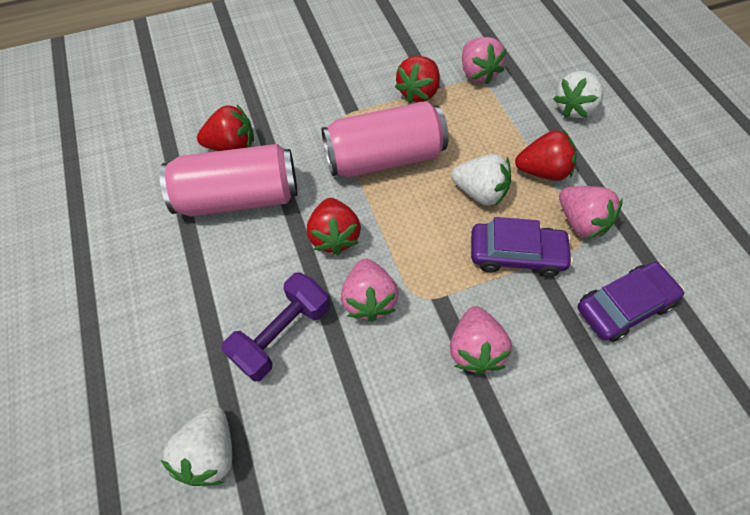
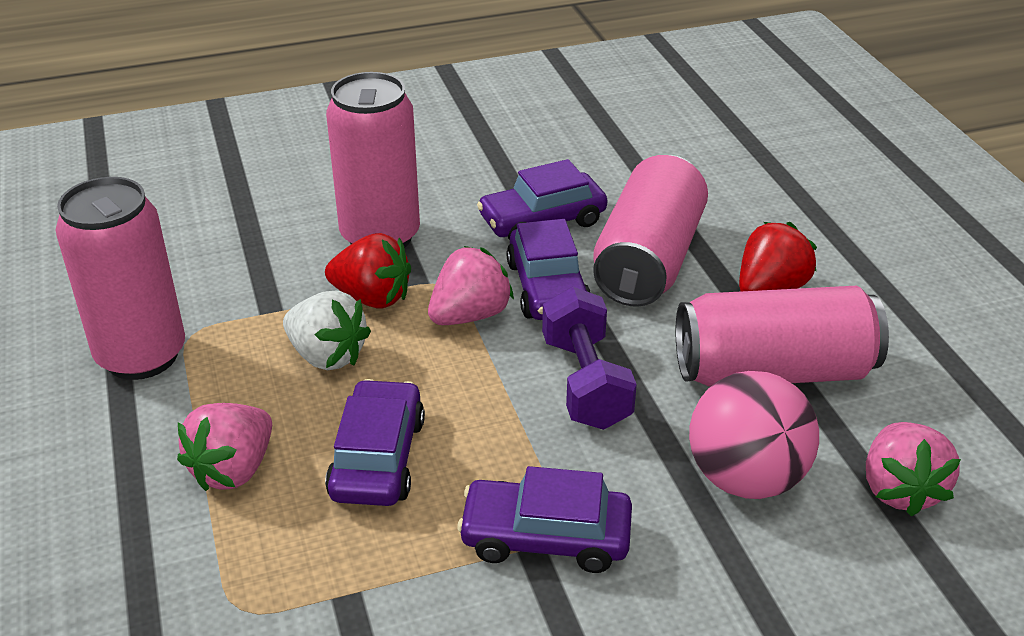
pink ball: none = 0 -> [689,371,819,499] = 1
pink can: [160,144,298,217] [321,101,448,177] = 2 -> [56,177,185,380] [326,72,420,248] [593,155,708,307] [676,286,889,387] = 4
pink strawberry: [341,259,399,322] [450,306,512,375] [462,37,506,84] [559,186,623,239] = 4 -> [177,403,272,491] [428,246,514,325] [866,422,961,517] = 3
purple car: [471,217,573,277] [578,262,684,342] = 2 -> [325,379,425,506] [457,466,632,573] [477,159,607,240] [506,219,591,320] = 4
red strawberry: [197,105,254,151] [307,198,361,255] [395,56,440,103] [515,130,577,181] = 4 -> [325,233,411,309] [739,222,817,291] = 2
white strawberry: [161,406,232,486] [451,154,511,205] [553,71,603,118] = 3 -> [283,291,371,370] = 1

